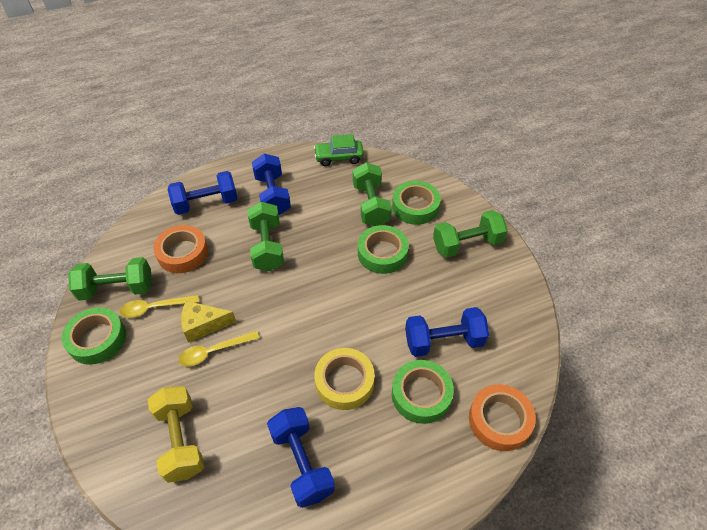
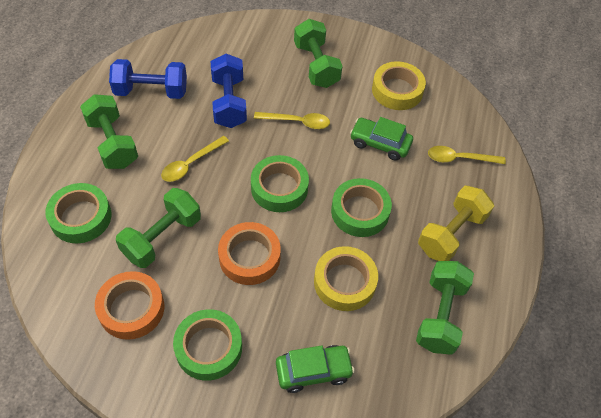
blue dumbbell: [168,171,238,215] [252,154,291,215] [267,407,335,508] [405,307,489,357] = 4 -> [109,59,187,99] [211,54,247,128] = 2
green car: [314,134,364,166] = 1 -> [276,345,355,393] [350,117,413,161] = 2
yellow cheese: [181,301,236,343] = 1 -> none = 0
yellow spoon: [120,295,199,318] [178,331,259,366] = 2 -> [161,136,229,182] [254,112,330,129] [428,146,506,164] = 3
yellow tape: [314,348,375,410] = 1 -> [314,246,378,311] [372,61,426,110] = 2

